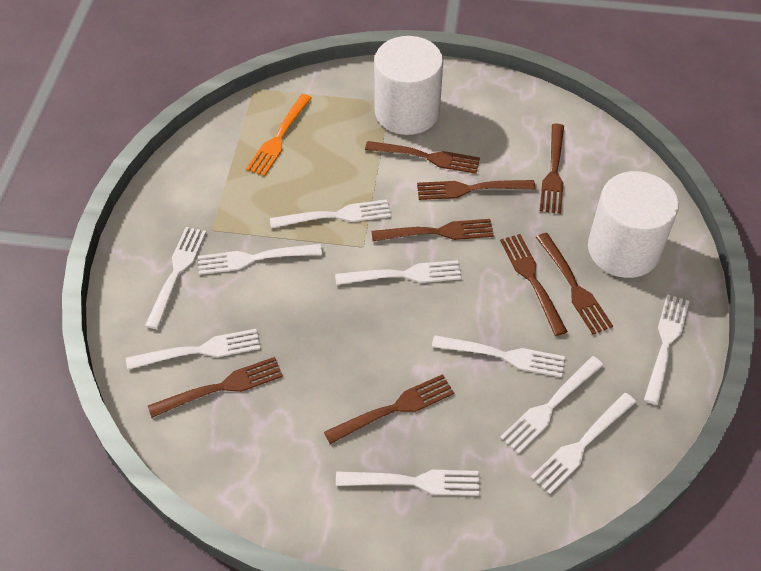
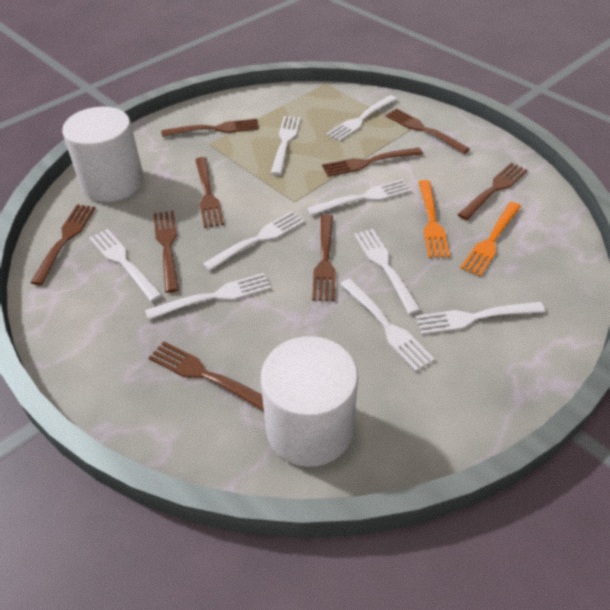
brown fork: [148,357,283,418] [324,374,454,444] [365,141,480,174] [371,219,494,241] [417,180,536,200] [500,234,568,336] [536,233,613,334] [540,123,564,214] = 8 -> [30,205,95,285] [149,341,264,411] [154,211,179,293] [161,119,259,137] [195,157,224,228] [312,214,336,301] [322,148,423,176] [385,108,470,154] [457,162,528,220] = 9
orange fork: [246,94,312,176] = 1 -> [419,180,450,258] [461,202,521,277] = 2
white fork: [126,329,260,370] [145,227,206,329] [198,244,322,275] [270,199,391,228] [335,260,461,285] [336,470,479,496] [432,335,565,377] [500,356,603,454] [531,393,636,494] [644,294,689,405] = 10 -> [89,229,162,302] [145,273,271,320] [203,211,305,271] [271,116,301,175] [307,179,411,216] [326,95,397,142] [340,278,435,371] [354,229,421,314] [415,302,545,335] = 9

